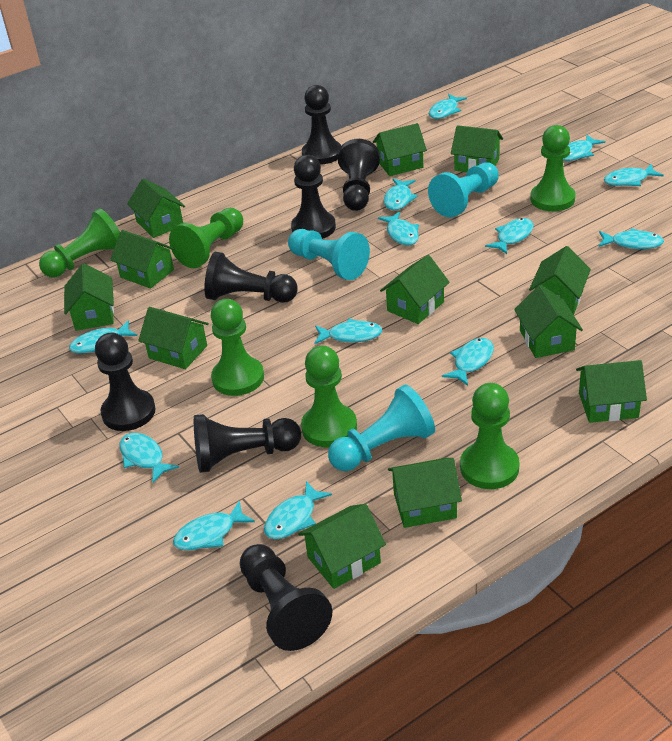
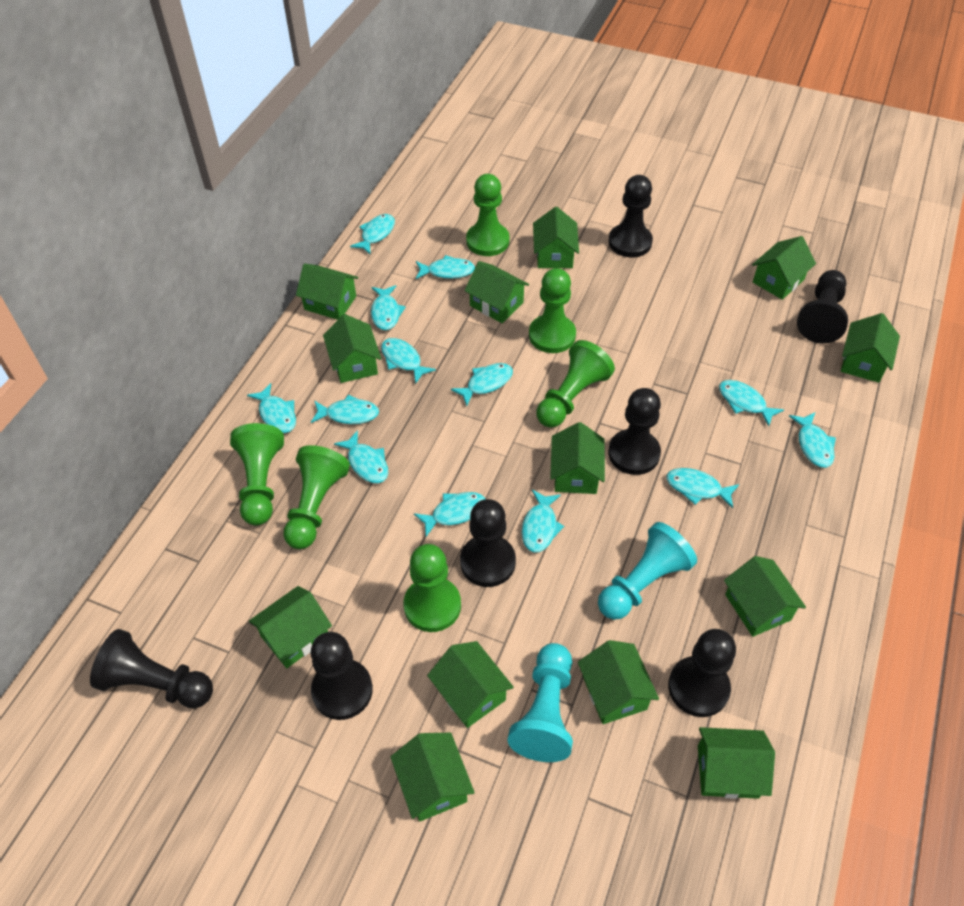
green house: [64,263,114,331] [110,230,175,289] [127,179,185,238] [138,307,209,369] [298,504,386,589] [373,123,427,176] [380,255,450,324] [388,458,462,528] [451,125,503,172] [514,285,583,358] [529,246,591,315] [576,360,647,423] = 12 -> [249,586,332,668] [296,264,358,320] [323,314,381,383] [390,733,475,821] [427,641,514,728] [464,261,529,323] [533,207,579,268] [550,422,605,494] [578,640,659,724] [698,727,775,799] [724,556,806,637] [752,236,816,300] [841,313,900,383] = 13
turquoise pawn: [288,229,370,280] [328,385,435,471] [428,162,499,217] = 3 -> [508,643,573,762] [598,522,697,620] = 2

